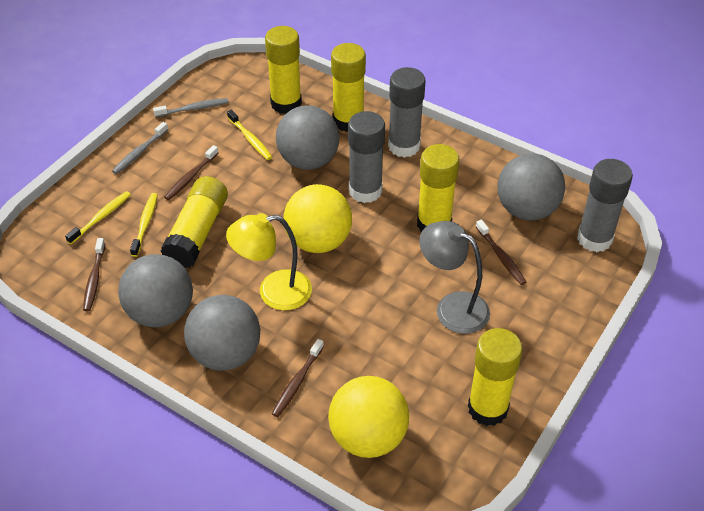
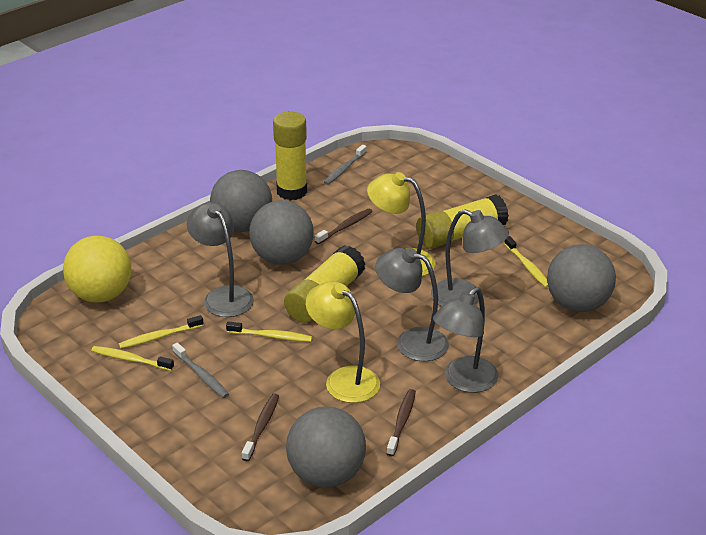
brown toothbrush: [83,238,105,311] [164,145,219,200] [272,339,324,417] [476,220,526,285] = 4 -> [242,393,279,461] [315,208,373,244] [386,389,416,457] = 3
grey glue stick: [348,111,385,203] [388,67,426,158] [577,159,633,252] = 3 -> none = 0
grey lamp: [419,221,490,334] = 1 -> [187,202,254,317] [375,248,449,361] [431,209,509,307] [433,287,499,393] = 4
yellow ball: [284,184,352,253] [328,376,409,458] = 2 -> [63,235,132,303] = 1
yellow glue stick: [160,176,228,268] [265,26,302,114] [331,43,366,132] [417,144,459,232] [468,328,523,426] = 5 -> [273,112,307,200] [284,245,366,323] [416,194,509,249] = 3
yellow lamp: [226,213,312,310] = 1 -> [306,281,380,403] [367,172,436,276] = 2
yellow toothbrush: [65,191,131,244] [130,193,158,257] [227,109,272,160] = 3 -> [91,346,174,371] [119,315,204,349] [226,321,312,342] [504,236,548,288] = 4

